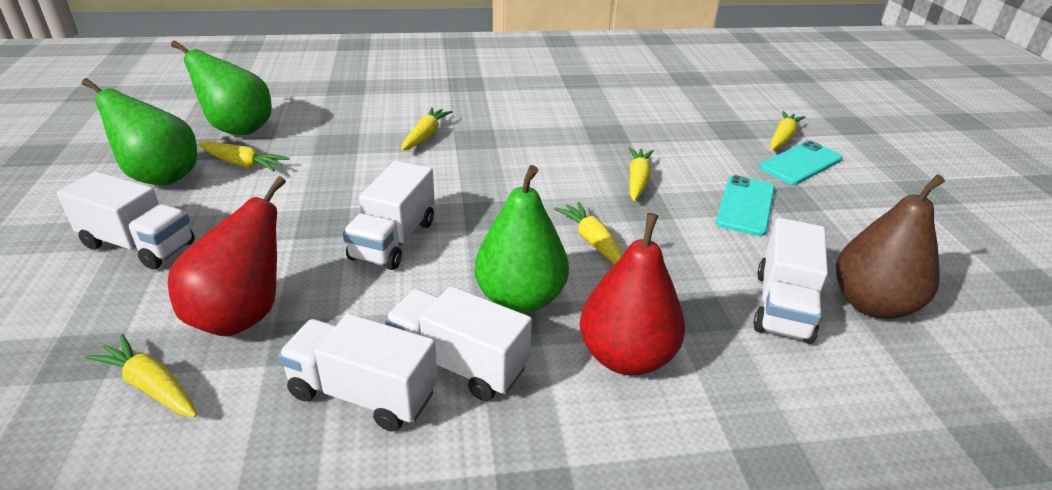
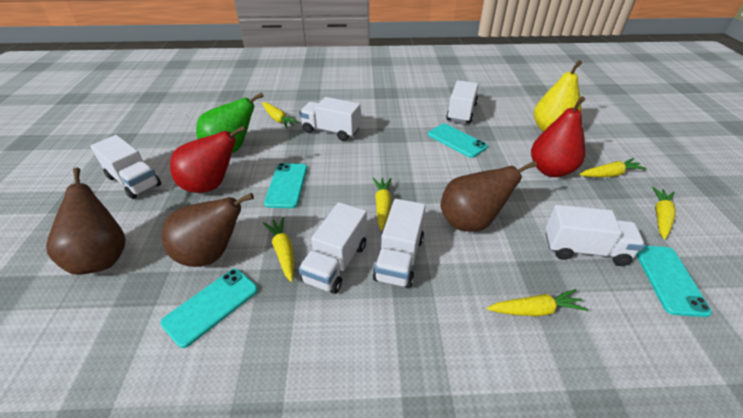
brown pear: [836,174,945,319] = 1 -> [46,168,126,275] [162,193,254,267] [440,161,537,232] = 3
green pear: [82,78,197,185] [171,41,272,135] [475,165,569,313] = 3 -> [196,92,264,153] = 1
turquoise phone: [716,175,775,236] [760,141,842,185] = 2 -> [160,269,258,348] [264,163,307,208] [428,124,488,158] [636,246,712,317] = 4
white truck: [57,171,195,269] [278,314,438,432] [343,161,435,270] [384,286,532,401] [753,218,828,344] = 5 -> [90,135,161,199] [298,202,367,294] [299,97,361,141] [373,199,426,288] [446,81,478,124] [546,205,645,266] = 6
yellow pear: none = 0 -> [534,60,582,132] = 1

